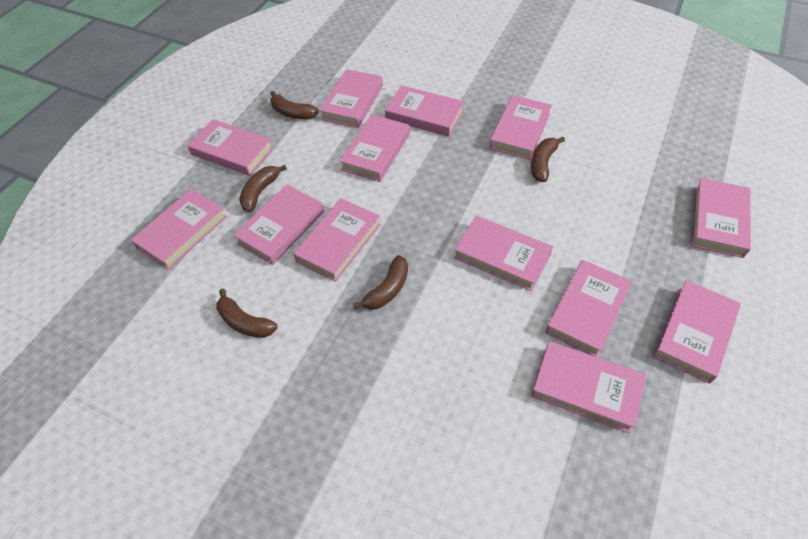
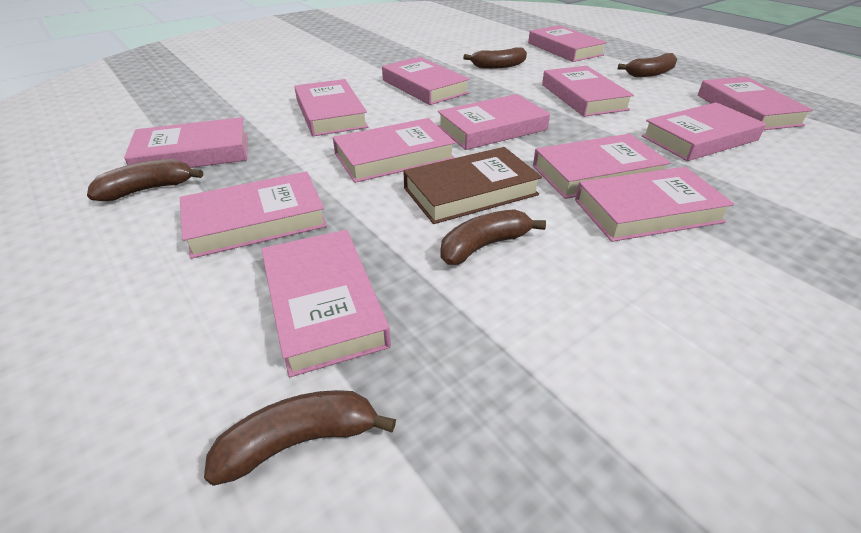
brown book: none = 0 -> [403,147,542,224] = 1

